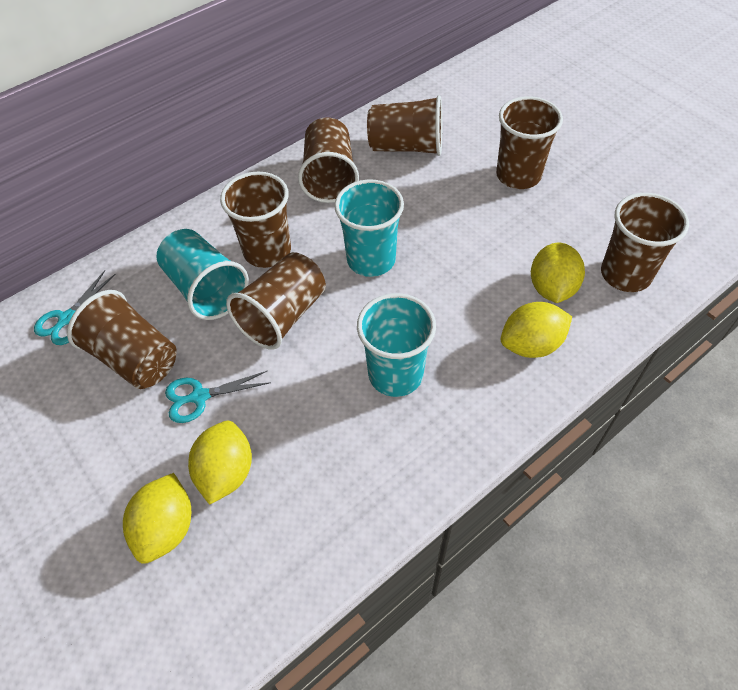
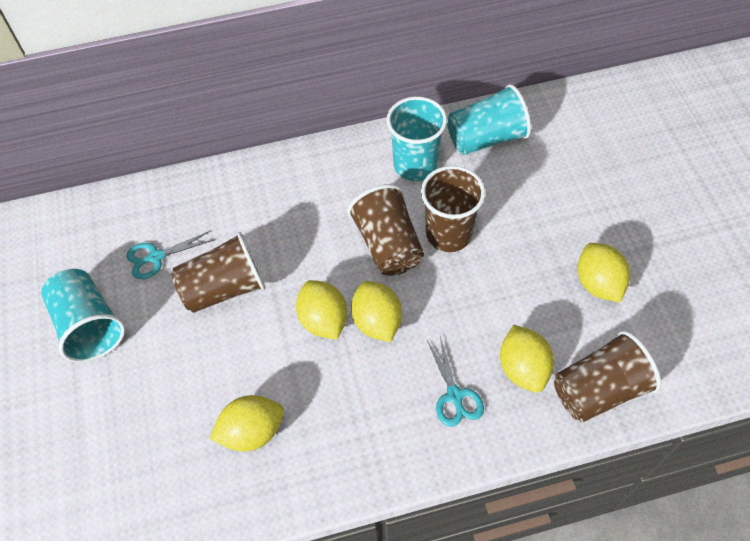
brown cup: [67,290,177,389] [220,172,291,268] [226,252,326,350] [298,117,359,203] [367,95,442,156] [496,96,563,189] [601,193,689,292] = 7 -> [171,232,266,313] [348,184,424,276] [421,166,486,252] [554,331,661,422] = 4
yellow lemon: [123,473,191,564] [188,421,252,505] [501,302,572,358] [531,243,585,303] = 4 -> [210,395,284,451] [296,280,347,339] [351,281,402,342] [500,325,554,392] [578,243,630,303] = 5

